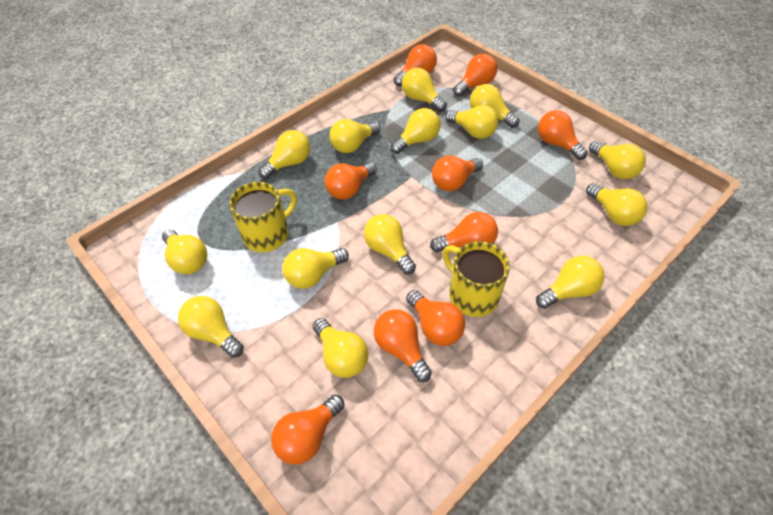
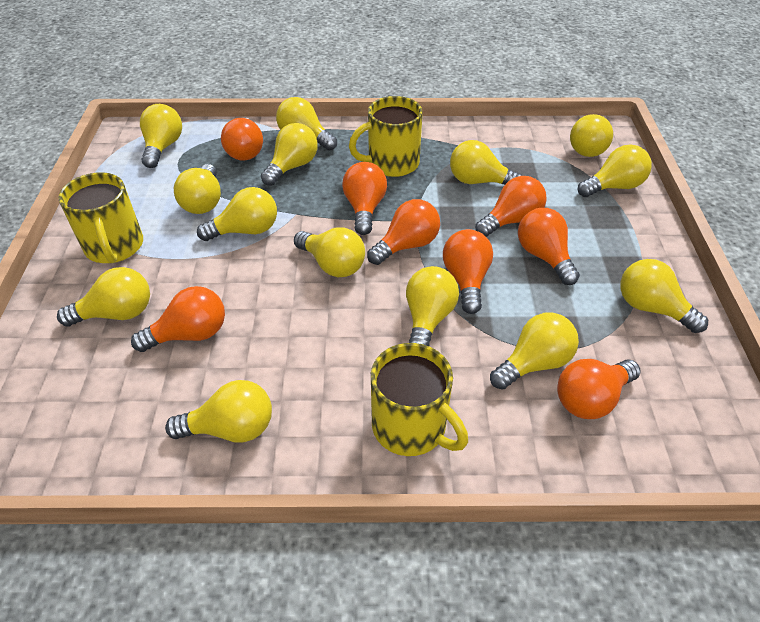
orange light bulb: [271,394,344,465] [325,162,377,199] [374,309,432,382] [394,44,437,86] [406,290,465,346] [430,212,498,252] [432,156,483,191] [453,54,497,96] [538,110,588,160] = 9 -> [131,286,225,352] [221,117,263,160] [342,162,387,235] [367,199,440,265] [443,229,493,314] [475,176,547,237] [518,208,580,285] [557,359,640,419] = 8
yellow mug: [229,182,297,252] [443,241,510,317] = 2 -> [58,172,143,263] [349,96,423,177] [371,343,468,456] = 3

